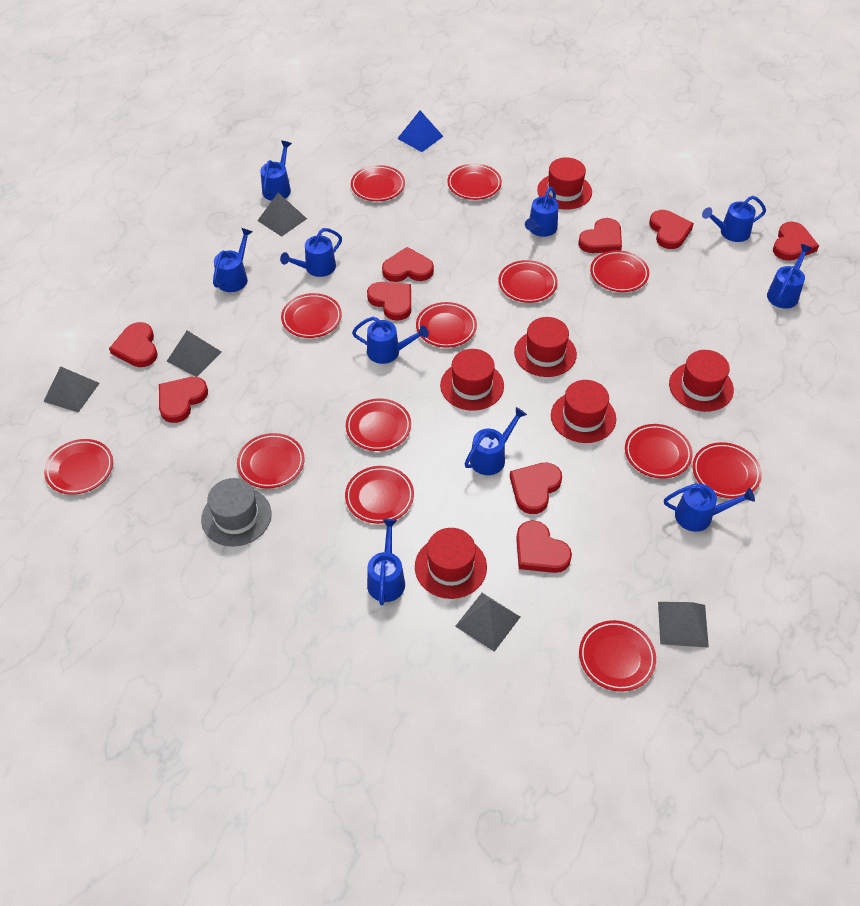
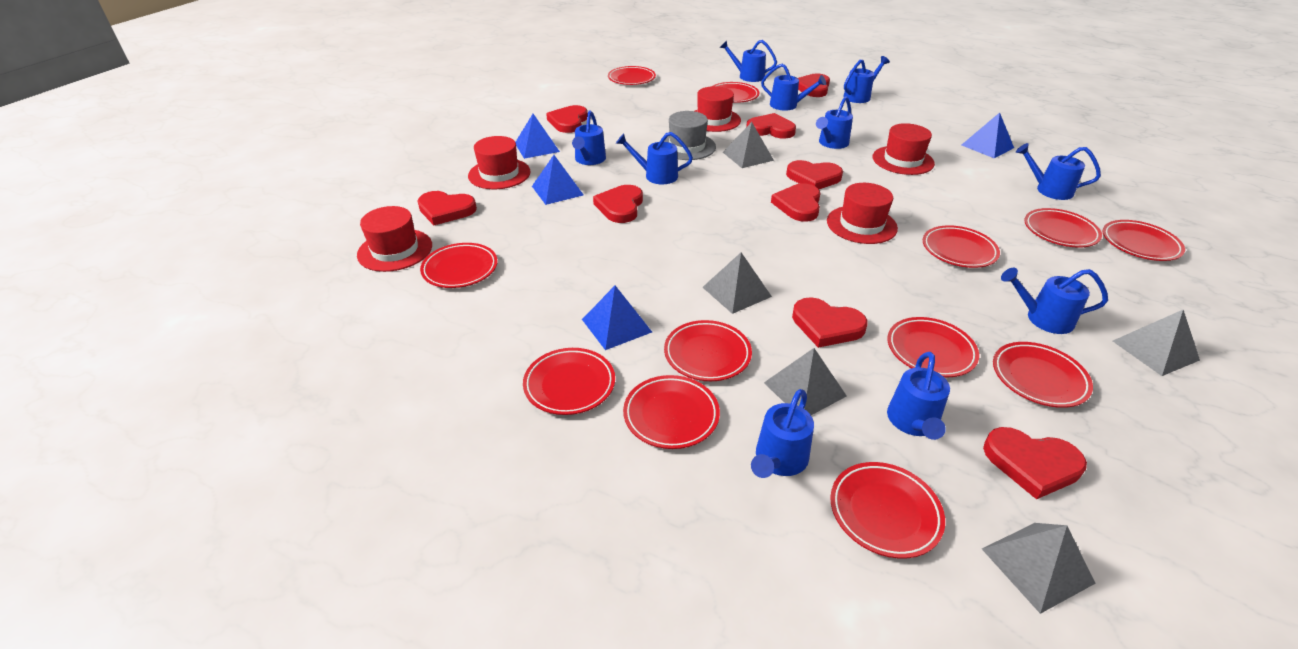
blue pyramid: [397,111,444,152] = 1 -> [516,114,560,159] [532,155,584,205] [582,286,652,350] [962,112,1014,158] = 4
red hat: [415,528,487,599] [440,349,504,411] [514,317,577,377] [537,157,592,210] [551,380,616,443] [669,350,734,412] = 6 -> [357,206,432,272] [468,136,531,189] [695,86,741,132] [827,183,898,244] [873,123,935,175] = 5
red plate: [44,439,113,495] [237,433,305,488] [281,293,342,338] [345,466,414,524] [346,399,411,451] [351,165,405,201] [416,302,477,348] [447,164,502,200] [498,260,558,303] [579,620,656,691] [590,250,649,292] [625,424,693,478] [692,442,762,499] = 13 -> [420,243,498,288] [523,348,615,415] [608,66,656,85] [623,375,720,449] [664,320,752,381] [713,82,759,103] [830,462,945,559] [887,317,979,377] [923,225,1000,268] [993,342,1093,408] [1024,208,1102,248] [1102,220,1185,261] = 12

